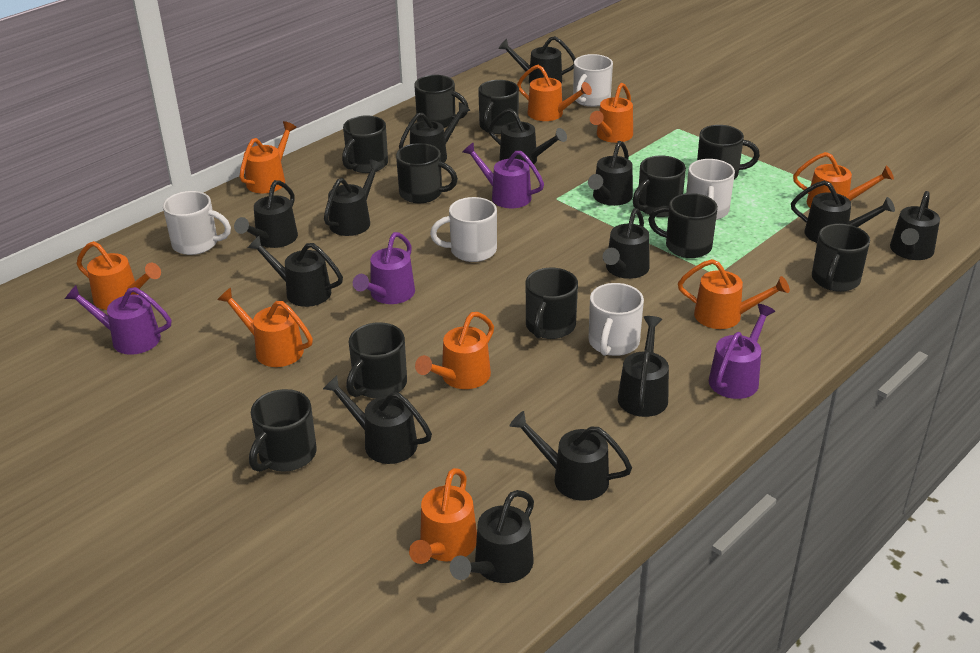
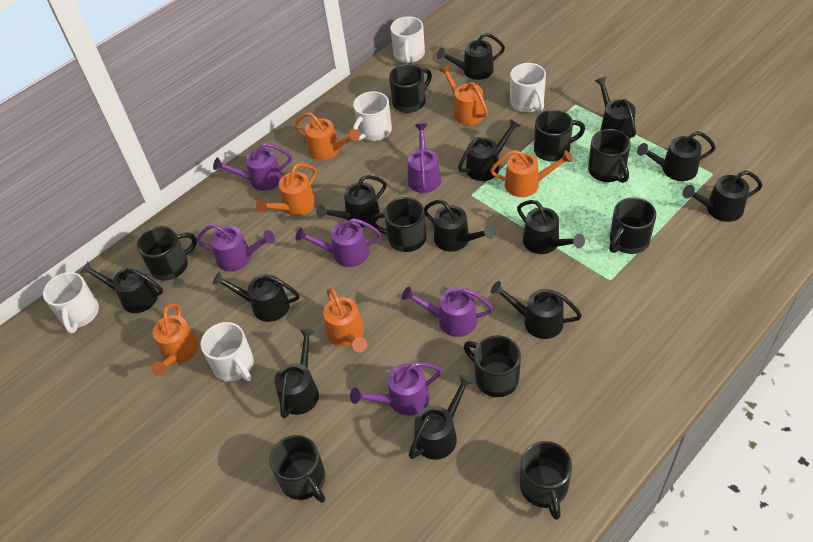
black mug: [249,389,317,472] [342,115,388,173] [346,322,407,399] [396,143,458,203] [414,75,469,128] [478,80,519,134] [526,268,578,339] [633,156,686,217] [648,193,718,258] [697,125,760,179] [812,224,870,292] = 11 -> [137,226,197,281] [270,435,326,503] [370,197,426,252] [389,64,432,113] [464,335,521,397] [520,441,572,520] [534,110,585,161] [588,129,631,183] [609,197,656,254] = 9
black watering can: [234,180,298,248] [247,236,343,307] [323,376,432,464] [324,159,383,236] [399,102,470,162] [450,490,534,583] [488,108,567,167] [498,36,576,83] [509,411,632,501] [588,141,633,206] [603,208,650,279] [618,316,669,417] [791,180,895,243] [890,191,940,260] = 14 -> [81,262,163,313] [212,272,300,322] [275,329,319,419] [316,175,387,227] [409,374,474,460] [424,200,496,252] [437,33,505,80] [458,119,520,181] [490,281,582,339] [517,200,585,254] [595,76,636,139] [637,131,716,181] [683,170,763,222] = 13
orange watering can: [76,241,161,310] [217,288,313,367] [239,121,297,193] [409,468,477,564] [415,312,494,389] [517,65,592,121] [590,83,633,143] [678,259,790,329] [793,152,894,208] = 9 -> [151,303,199,376] [256,163,317,216] [295,112,360,160] [323,288,367,352] [439,64,488,125] [490,150,573,197] = 6
purple watering can: [65,285,171,355] [353,232,415,304] [463,142,544,208] [709,304,775,399] = 4 -> [196,224,275,271] [213,143,292,191] [296,218,381,267] [350,362,442,416] [402,287,494,337] [408,124,441,193] = 6

